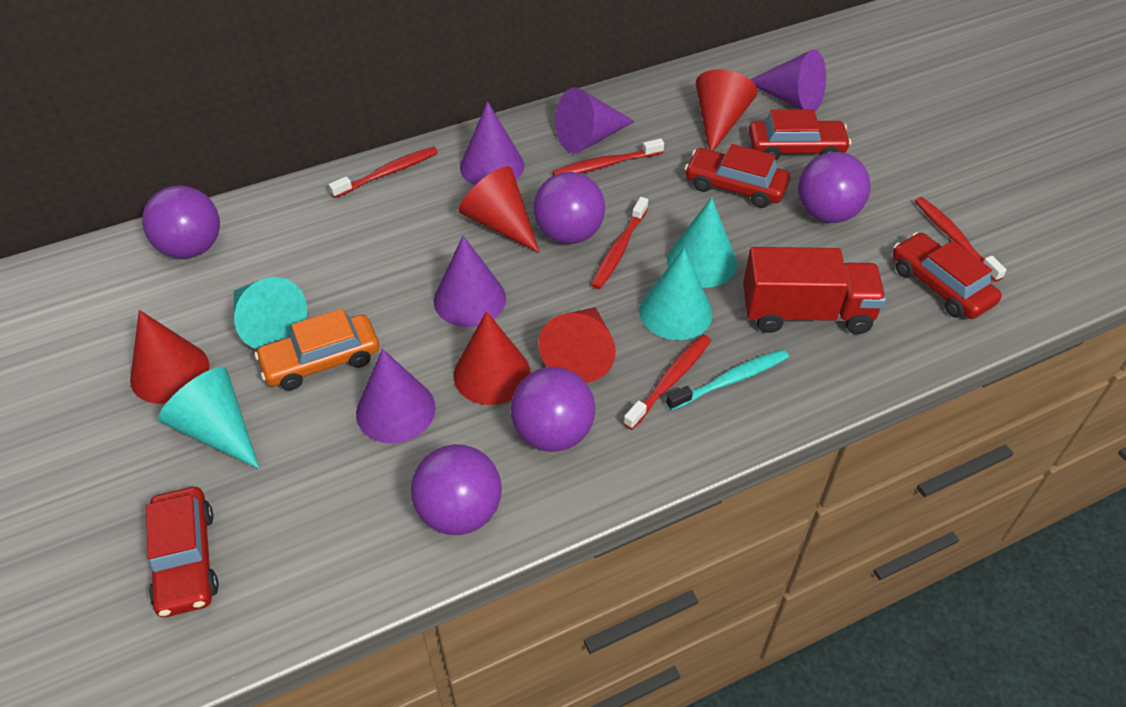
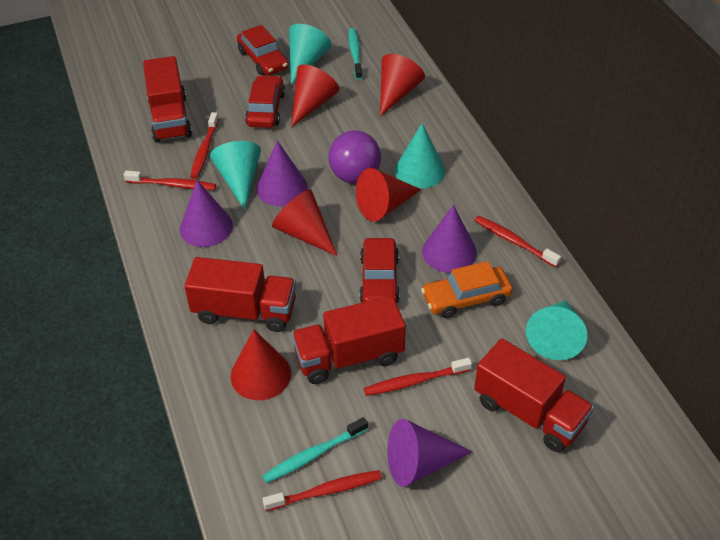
purple ball: [142,185,220,259] [411,444,502,535] [511,367,595,452] [533,172,605,244] [798,152,871,223] = 5 -> [328,131,381,183] = 1
purple cone: [356,349,436,443] [434,235,506,327] [460,101,524,185] [555,87,635,153] [750,50,826,111] = 5 -> [180,180,233,247] [256,141,308,206] [387,419,473,487] [422,205,477,273] = 4
red car: [146,487,219,617] [685,144,790,208] [749,109,851,161] [893,232,1002,319] = 4 -> [237,25,289,76] [245,75,285,128] [359,238,400,303] = 3
red truck: [743,247,886,334] = 1 -> [143,56,192,142] [184,257,296,332] [292,296,406,384] [474,338,594,452] = 4
turquoise toothbrush: [666,349,789,411] = 1 -> [262,417,368,483] [349,28,362,80] = 2

